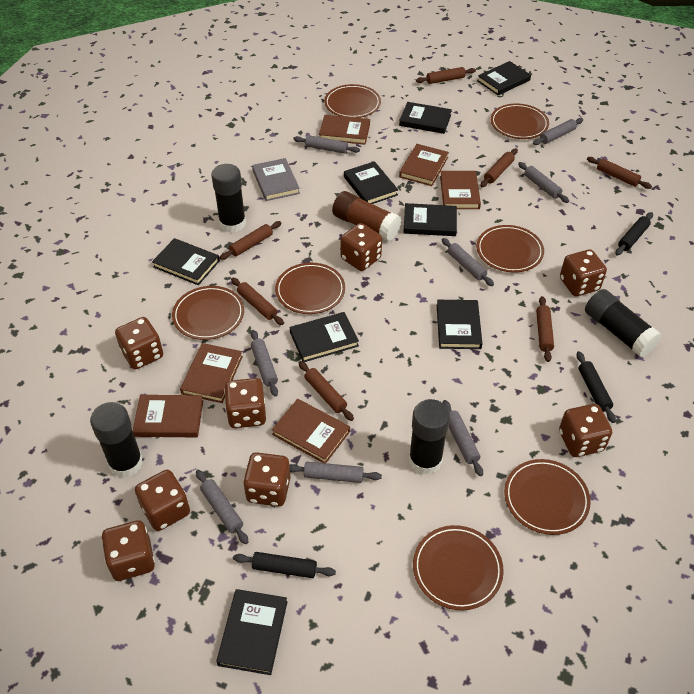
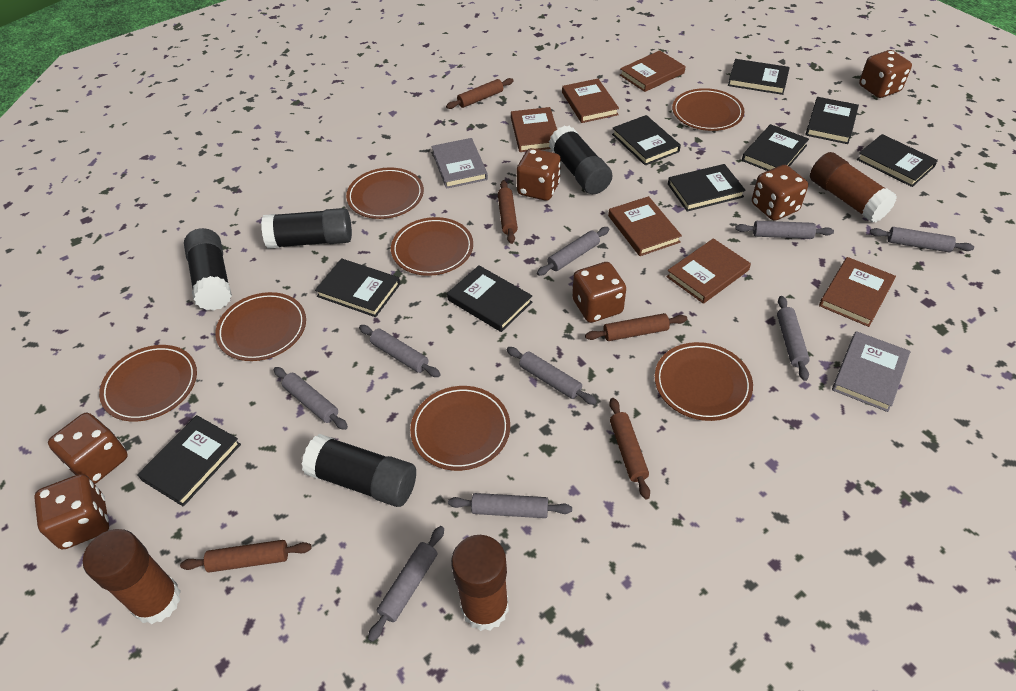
black book: [152,238,220,285] [216,589,287,675] [290,312,359,362] [344,161,398,204] [399,102,452,134] [403,203,457,236] [437,300,482,349] [477,61,531,95] = 8 -> [137,415,241,507] [315,258,400,317] [447,265,532,332] [612,115,681,165] [668,164,746,211] [728,59,790,95] [742,124,809,171] [805,97,859,144] [857,134,938,187] = 9
black rolling pin: [233,552,336,578] [577,351,616,423] [615,212,653,255] = 3 -> none = 0
brown dice: [102,520,155,581] [115,317,163,369] [135,470,190,531] [224,378,266,428] [243,452,291,507] [340,223,382,271] [559,404,612,457] [560,249,607,296] = 8 -> [34,474,109,550] [48,413,128,484] [517,148,561,201] [572,262,626,323] [752,165,808,221] [859,50,912,98] = 6
brown glue stick: [332,191,401,241] = 1 -> [83,529,181,624] [451,535,509,631] [810,152,897,223] = 3
brown rolling pin: [220,221,281,260] [231,278,284,325] [299,361,354,421] [416,67,476,84] [481,148,518,187] [536,296,554,362] [587,157,652,189] = 7 -> [180,540,312,573] [446,78,514,109] [498,180,518,244] [585,313,687,341] [609,398,650,499] = 5
grey book: [252,158,300,201] = 1 -> [432,138,488,189] [832,331,911,412] = 2
grey rolling pin: [196,470,248,544] [251,330,278,397] [289,462,382,483] [293,135,360,154] [442,238,494,286] [443,400,483,476] [518,162,569,203] [533,118,583,145] = 8 -> [274,367,348,430] [359,325,441,377] [368,526,444,642] [448,493,572,518] [507,347,597,405] [537,227,609,276] [735,221,834,239] [777,296,810,381] [870,227,974,253] = 9

